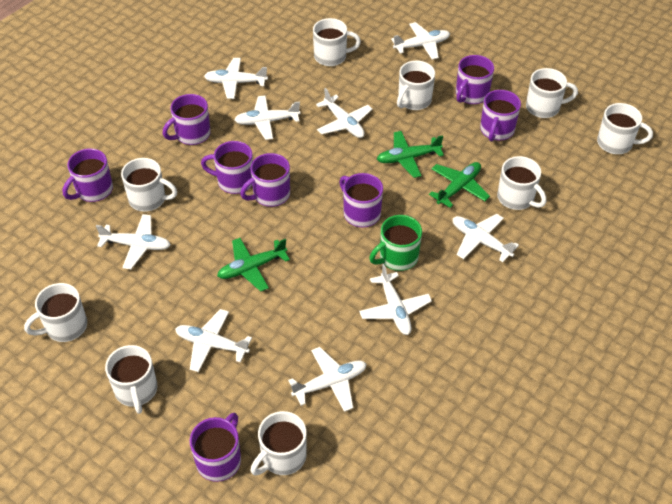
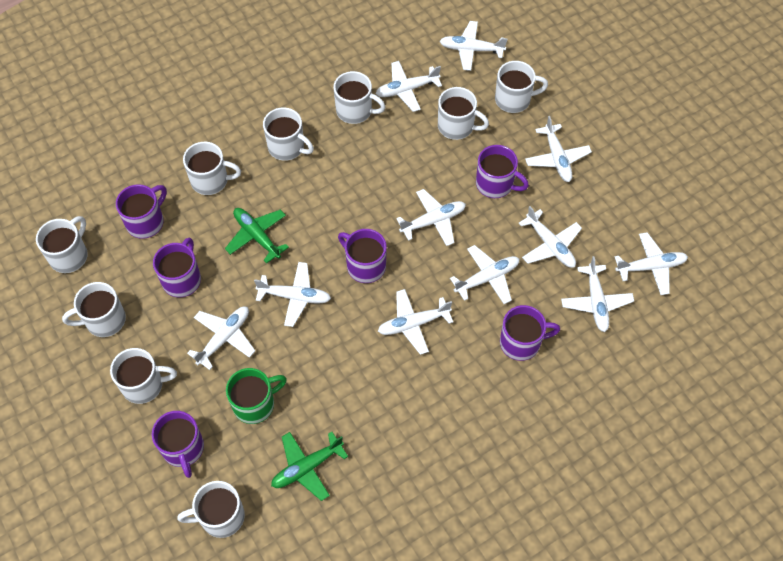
green plane: [217,238,290,292] [377,131,444,178] [429,162,490,208] = 3 -> [225,208,289,264] [271,432,348,501] = 2
purple mug: [63,148,113,202] [163,94,211,145] [190,412,241,482] [201,141,253,194] [240,153,290,207] [339,173,383,227] [456,55,494,104] [480,90,521,142] = 8 -> [116,184,167,239] [152,411,204,478] [153,238,201,298] [338,229,387,283] [476,145,529,198] [500,305,560,361] = 6
white plane: [96,214,171,269] [175,309,252,372] [204,58,268,99] [234,95,300,140] [288,347,367,412] [316,88,372,138] [359,264,432,335] [391,22,450,60] [453,214,519,262] = 9 -> [187,307,255,370] [254,262,331,327] [376,61,442,112] [378,289,453,355] [396,189,466,246] [440,21,507,71] [450,245,519,304] [519,206,582,268] [525,116,592,182] [561,256,634,332] [615,232,688,295] = 11

